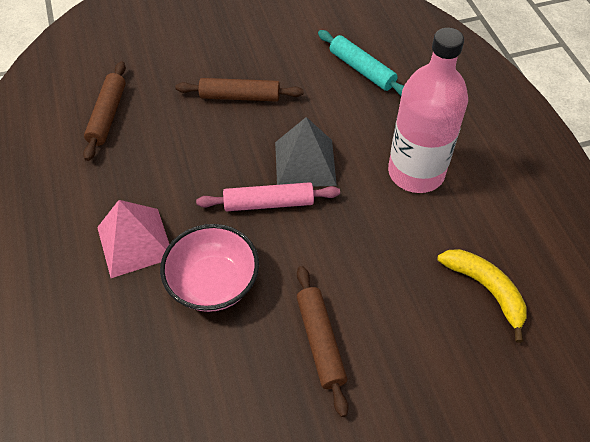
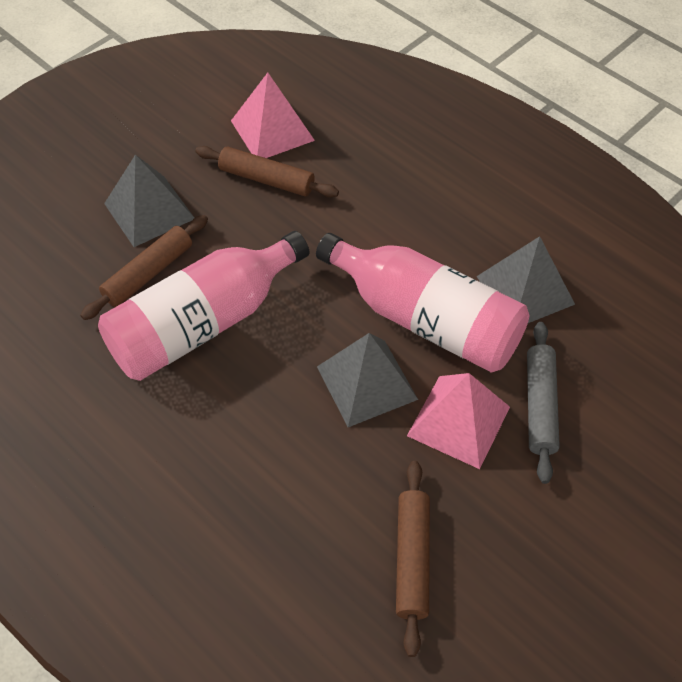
grey pyramid: [275,117,337,187] = 1 -> [104,155,194,247] [317,333,418,427] [476,236,575,323] = 3
grey rolling pin: none = 0 -> [527,322,560,484] = 1
pink bottle: [388,28,468,193] = 1 -> [98,231,309,381] [316,233,529,372] = 2
pink bowl: [160,224,259,312] = 1 -> none = 0
pink pyramid: [97,200,169,278] = 1 -> [231,73,315,158] [407,373,510,469] = 2
pink rolling pin: [196,182,340,211] = 1 -> none = 0
turquoise rolling pin: [318,30,404,96] = 1 -> none = 0
yellow banana: [438,249,527,343] = 1 -> none = 0

